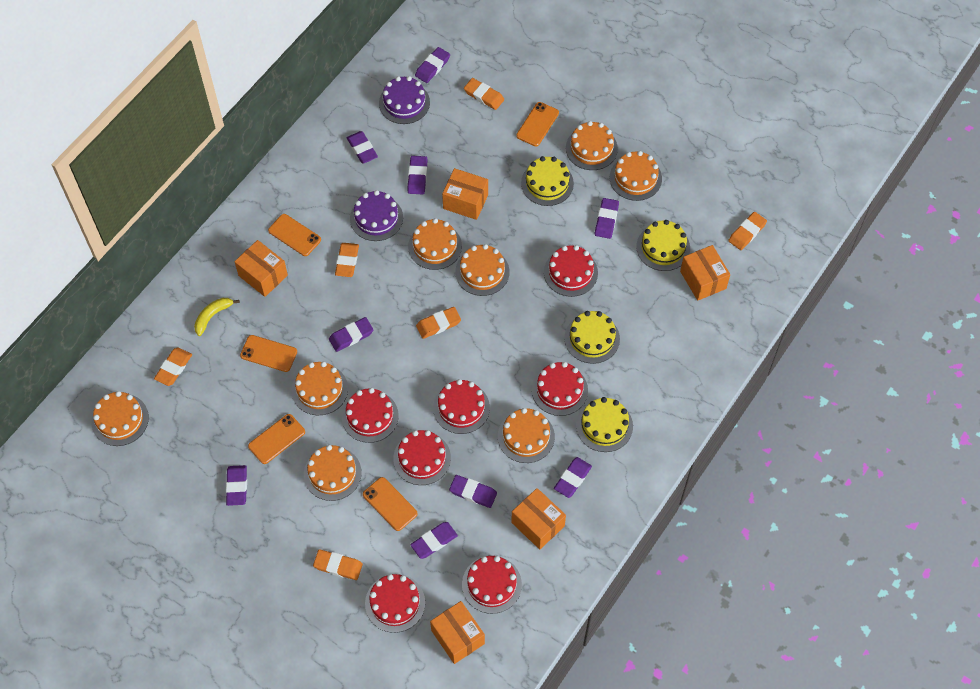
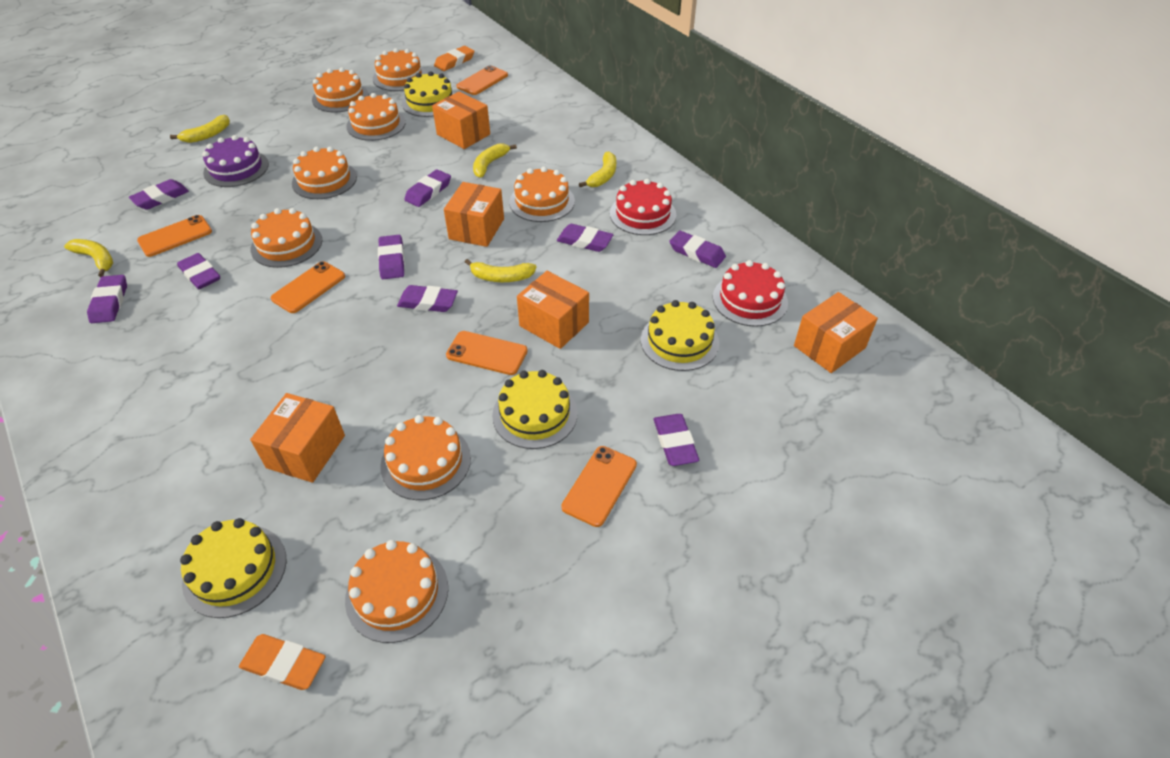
orange eraser: [154,348,192,386] [313,549,363,580] [335,243,359,277] [416,307,461,339] [464,78,504,110] [728,212,767,250] = 6 -> [239,634,326,690] [434,46,474,71] = 2
purple cake: [350,190,403,241] [379,76,430,124] = 2 -> [202,135,269,187] = 1
red cake: [342,388,399,443] [365,574,425,633] [393,430,451,485] [433,379,490,434] [462,556,522,614] [532,362,588,416] [544,245,598,297] = 7 -> [610,179,676,235] [713,260,788,327] = 2
yellow banana: [194,298,240,336] = 1 -> [64,239,113,277] [170,115,230,143] [465,259,537,282] [473,143,517,178] [579,152,616,187] = 5

